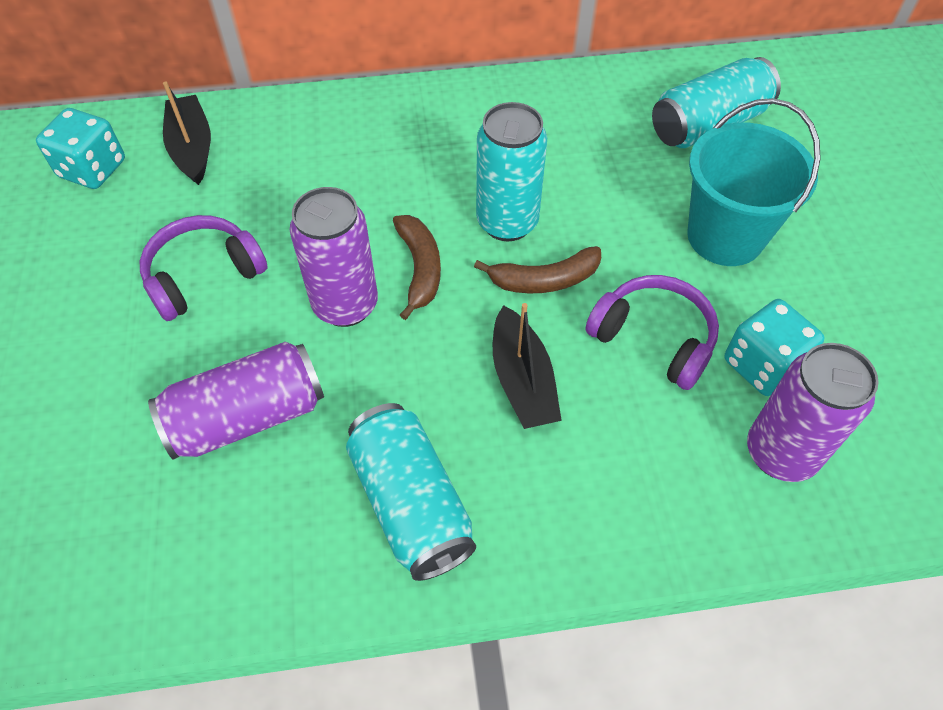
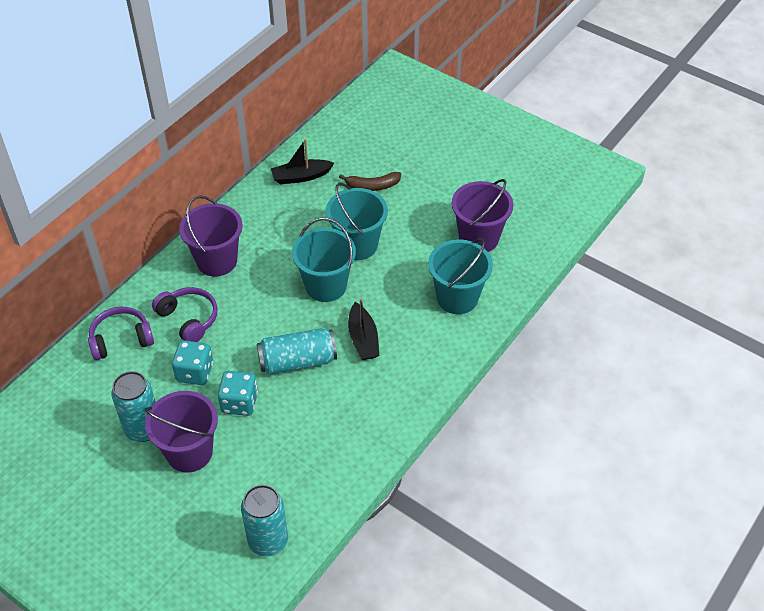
brown banana: [393,215,441,320] [474,246,601,293] = 2 -> [339,172,401,191] = 1
purple bucket: none = 0 -> [145,391,218,473] [179,195,243,276] [452,179,513,252] = 3
purple can: [148,342,324,459] [290,187,378,327] [747,343,879,482] = 3 -> none = 0
turquoise bucket: [687,98,821,266] = 1 -> [292,218,356,302] [326,183,388,260] [428,238,493,314] = 3

